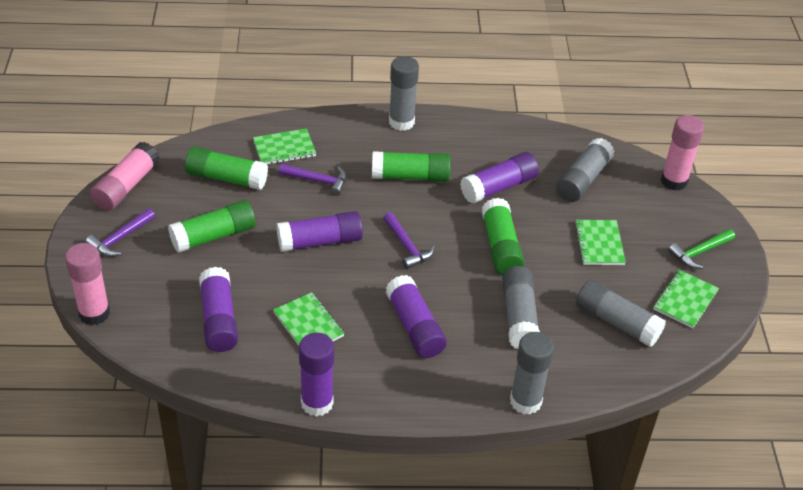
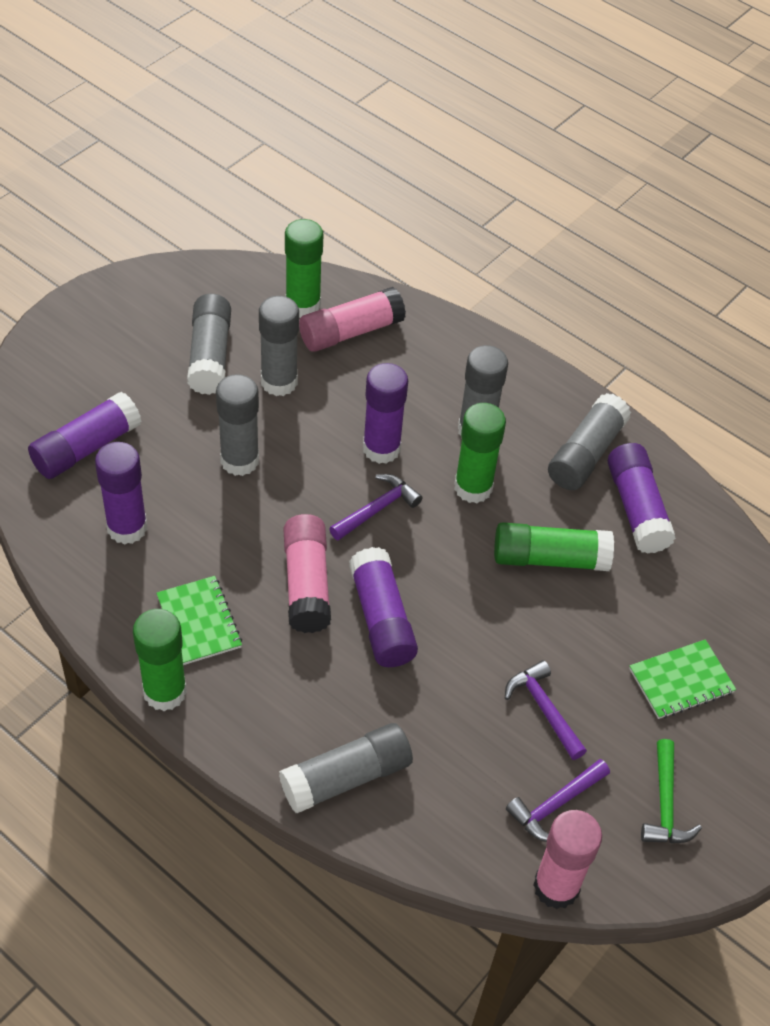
green notebook: [253,128,316,164] [273,292,345,346] [575,220,626,265] [653,270,719,328] = 4 -> [156,576,242,665] [629,639,736,719] = 2
grey glue stick: [389,56,419,131] [502,266,540,349] [510,332,554,415] [556,138,615,202] [576,279,666,347] = 5 -> [187,294,231,395] [216,374,259,476] [259,296,299,396] [279,723,413,813] [458,345,508,439] [548,393,631,490] = 6

